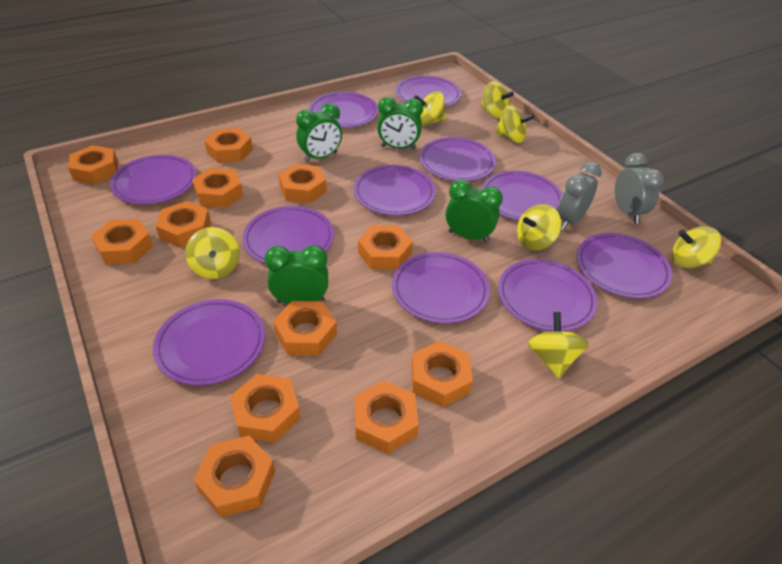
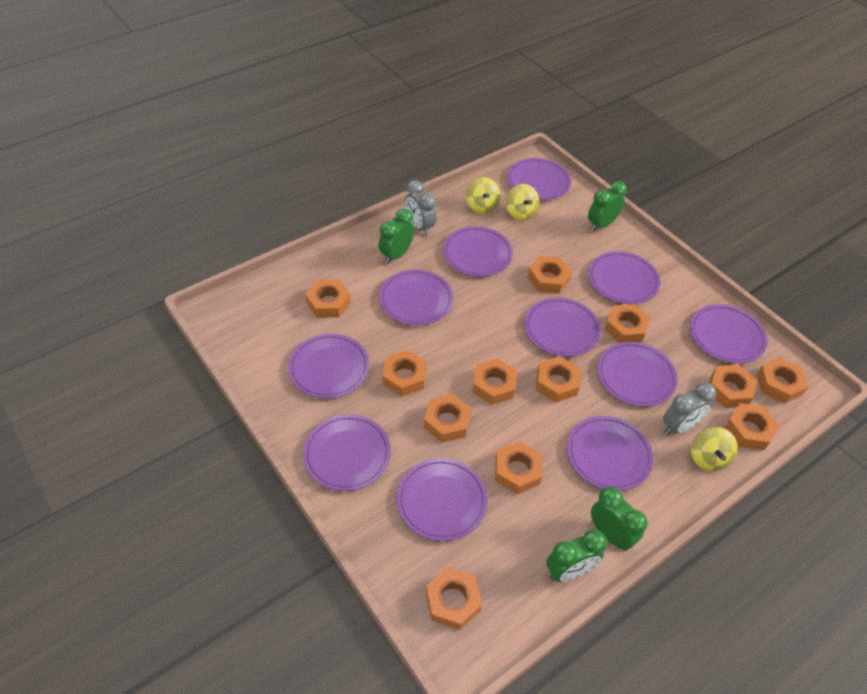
yellow spinning top: [185,227,240,279] [414,91,446,126] [481,82,514,118] [495,105,534,143] [517,204,561,251] [528,312,589,378] [672,226,721,268] = 7 -> [466,177,501,214] [506,184,539,220] [691,427,738,471] = 3

